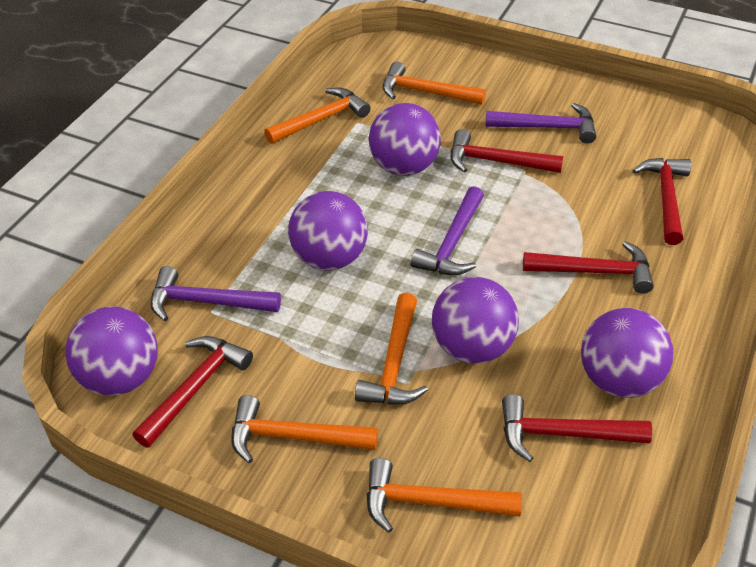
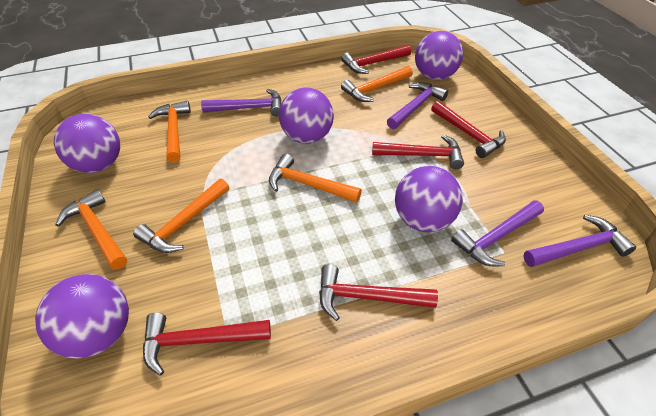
purple hammer: [151,266,281,321] [411,186,484,275] [486,103,596,144] = 3 -> [201,89,282,117] [387,82,448,129] [451,200,544,266] [524,215,636,267] = 4

